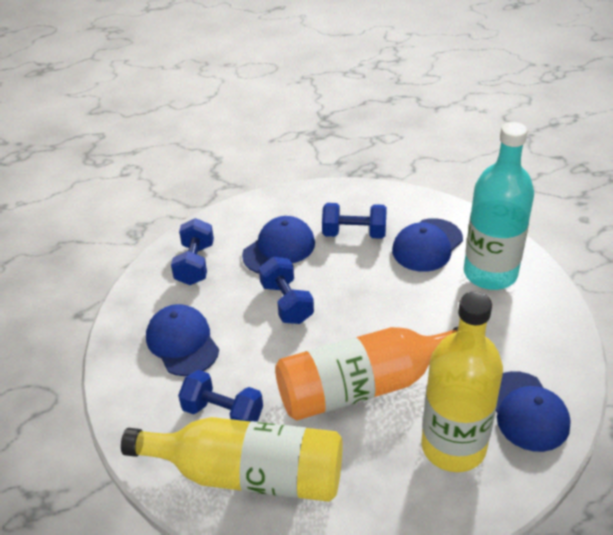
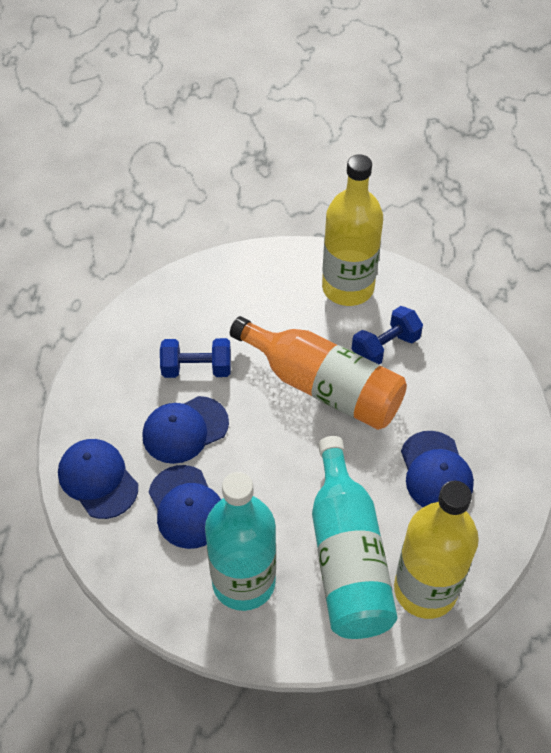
blue dumbbell: [171,218,214,285] [178,370,263,422] [259,257,314,324] [322,203,387,239] = 4 -> [160,338,231,378] [352,306,423,364] = 2
turquoise bottle: [464,122,534,290] = 1 -> [205,472,276,611] [312,436,398,639] = 2

